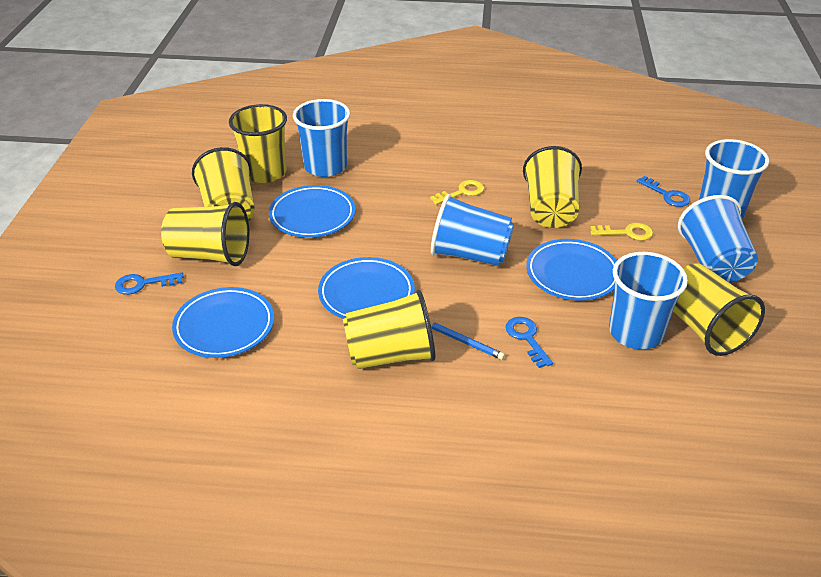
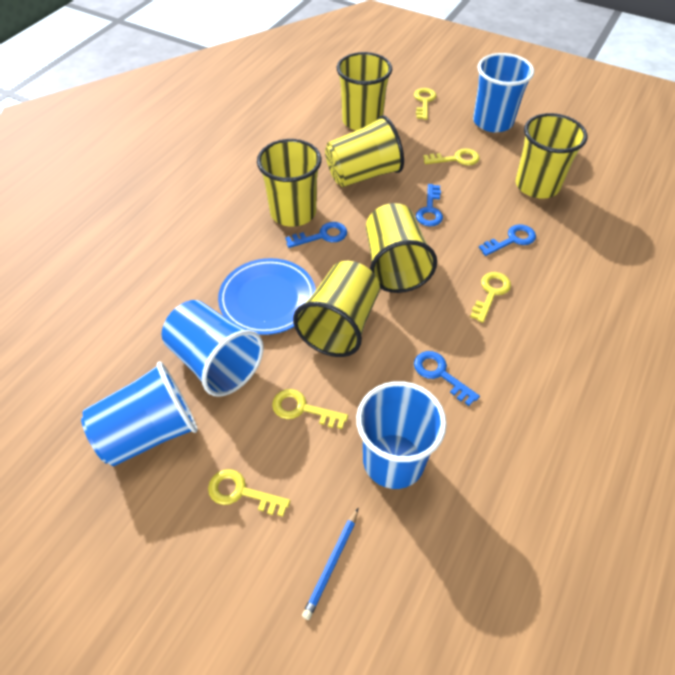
blue cup: [293,99,350,177] [431,194,514,266] [609,252,688,350] [678,195,758,283] [699,139,769,218] = 5 -> [81,362,198,466] [162,300,263,397] [356,381,447,489] [473,53,534,132] = 4
blue key: [115,273,184,295] [505,317,553,368] [636,176,690,207] = 3 -> [285,222,347,248] [414,351,480,406] [416,184,443,226] [478,224,536,256] = 4
blue plate: [172,287,274,358] [269,185,356,238] [318,257,415,319] [526,239,617,301] = 4 -> [218,258,316,335] = 1
yellow key: [430,180,485,205] [590,223,653,241] = 2 -> [208,469,290,517] [272,389,348,429] [414,88,436,120] [423,148,480,165] [470,272,511,323] = 5

